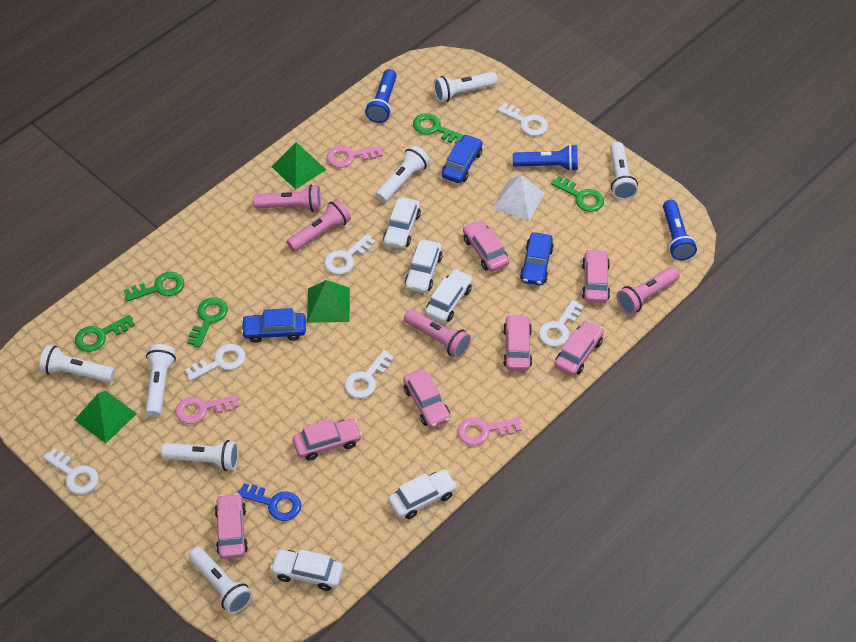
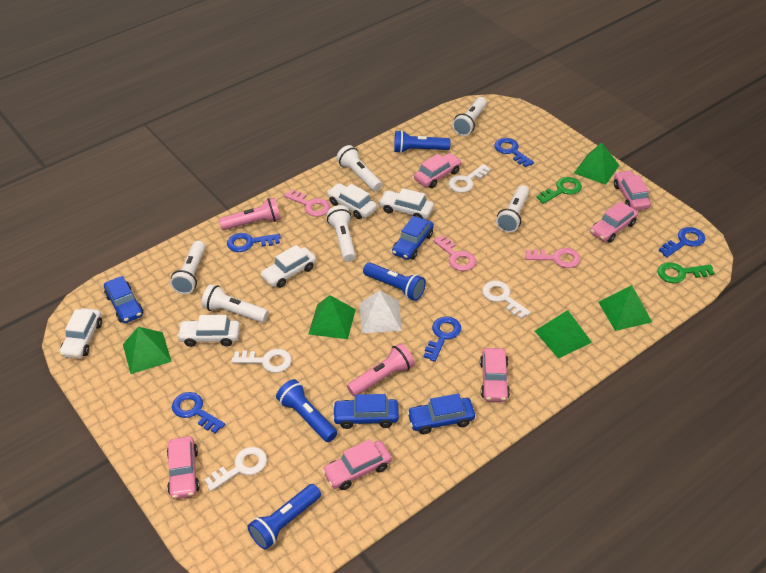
blue car: [241,308,306,343] [442,134,483,183] [520,232,554,285] = 3 -> [104,276,143,323] [332,394,399,429] [392,216,434,260] [407,394,475,434] = 4
blue flashlight: [365,69,397,123] [513,144,578,171] [663,200,697,260] = 3 -> [248,484,321,550] [276,379,337,442] [363,262,426,301] [394,130,451,153] = 4
blue key: [238,483,301,521] = 1 -> [172,392,225,433] [227,233,281,252] [424,316,461,362] [494,138,534,167] [659,227,705,257] = 5
green key: [75,315,135,352] [124,272,184,302] [187,297,228,348] [413,113,464,144] [551,176,604,212] = 5 -> [536,177,582,204] [657,262,714,283] = 2
green pyramid: [75,391,137,443] [271,142,326,189] [307,280,350,323] = 3 -> [123,327,172,374] [308,295,356,339] [535,310,592,359] [574,142,620,185] [599,285,652,331] = 5
pink car: [215,493,248,559] [293,418,362,460] [403,369,451,428] [463,220,509,272] [503,314,532,371] [555,320,604,376] [582,249,610,303] = 7 -> [167,436,200,499] [322,439,392,490] [414,153,462,188] [480,348,510,402] [590,201,638,243] [614,170,651,211] = 6
pink flashlight: [253,184,321,212] [287,199,351,252] [404,309,471,358] [617,267,680,314] = 4 -> [219,197,281,230] [347,343,415,397] = 2
white flashlight: [39,345,115,382] [145,344,176,417] [161,440,239,471] [189,547,252,614] [376,145,430,203] [434,72,498,102] [610,142,638,200] = 7 -> [170,241,205,294] [201,284,269,323] [327,205,356,262] [336,145,382,192] [452,97,487,136] [496,185,529,233] = 6
white key: [43,448,99,494] [185,344,245,381] [324,234,376,275] [345,350,394,398] [497,103,548,136] [538,300,584,347] = 6 -> [204,447,267,491] [231,349,292,373] [448,164,491,193] [482,281,531,319] = 4

